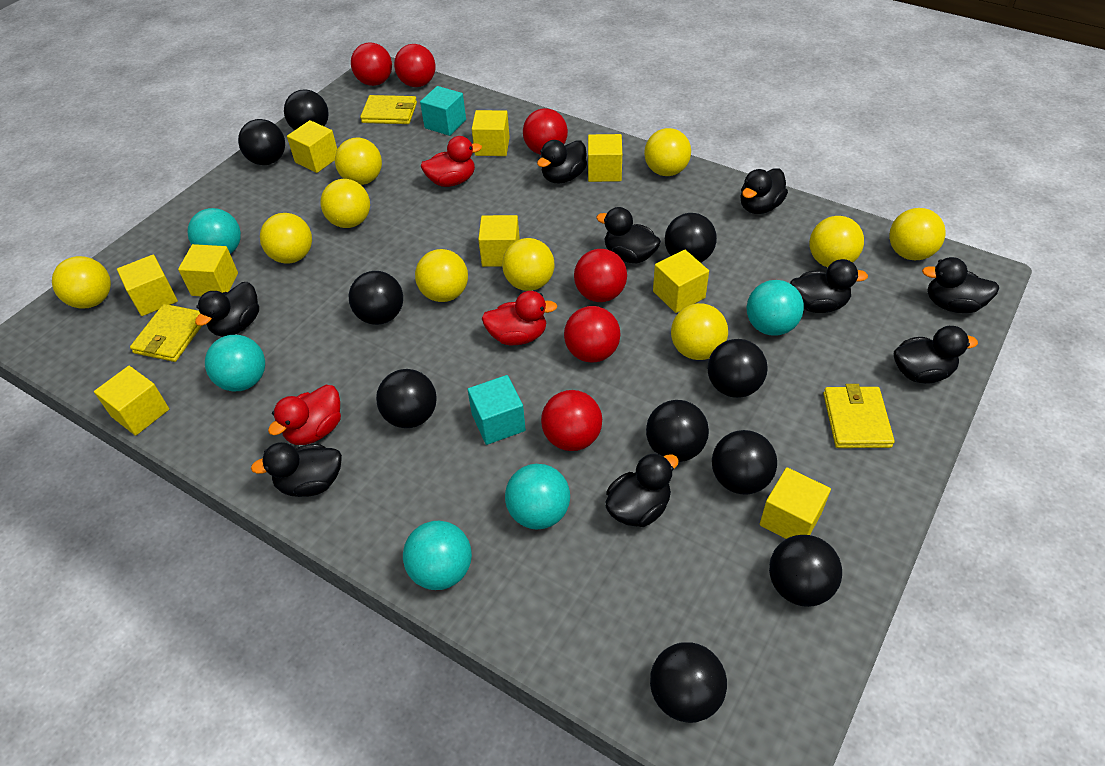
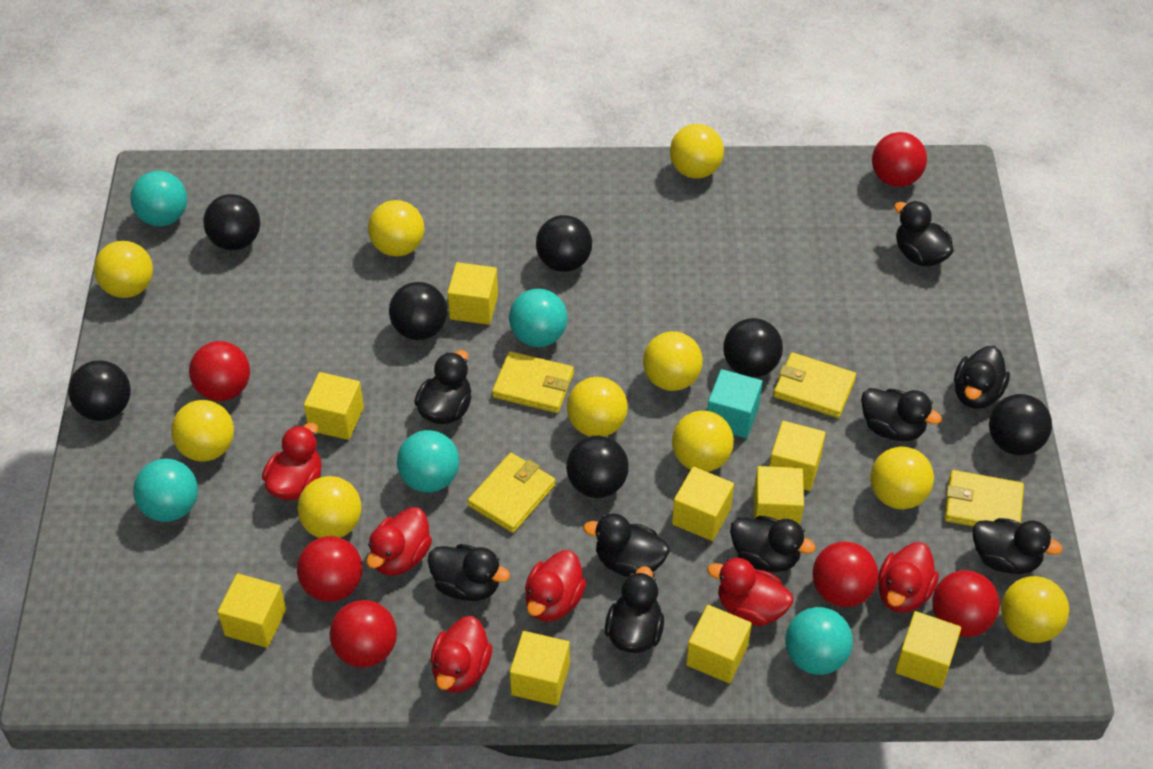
black ball: [238,119,285,165] [284,90,329,130] [349,271,403,325] [376,369,436,428] [646,400,709,462] [650,642,727,723] [665,213,717,263] [707,339,767,398] [712,430,777,494] [769,535,842,607] = 10 -> [68,360,131,421] [203,194,260,250] [389,282,447,340] [536,215,592,272] [566,436,629,498] [723,318,783,378] [989,394,1052,455] = 7
red duck: [268,385,341,445] [421,136,482,187] [482,291,557,345] = 3 -> [262,423,322,500] [366,507,432,576] [430,616,492,693] [525,550,586,622] [707,558,793,626] [878,542,939,613] = 6
turquoise cube: [420,86,466,136] [467,375,526,445] = 2 -> [707,369,762,438] = 1
yellow wallet: [130,304,202,362] [360,95,417,124] [823,384,895,448] = 3 -> [468,453,556,533] [492,351,574,413] [773,352,856,418] [945,470,1024,526] = 4

